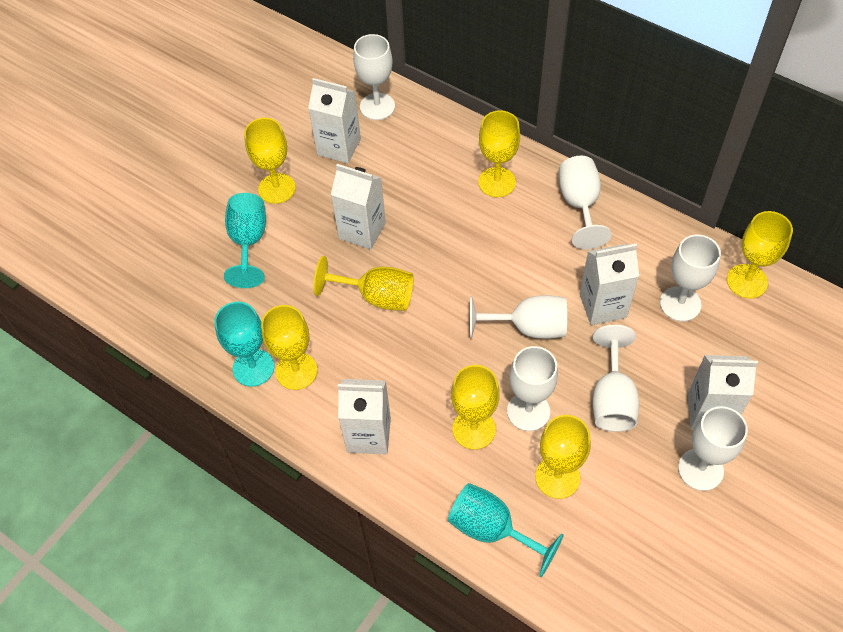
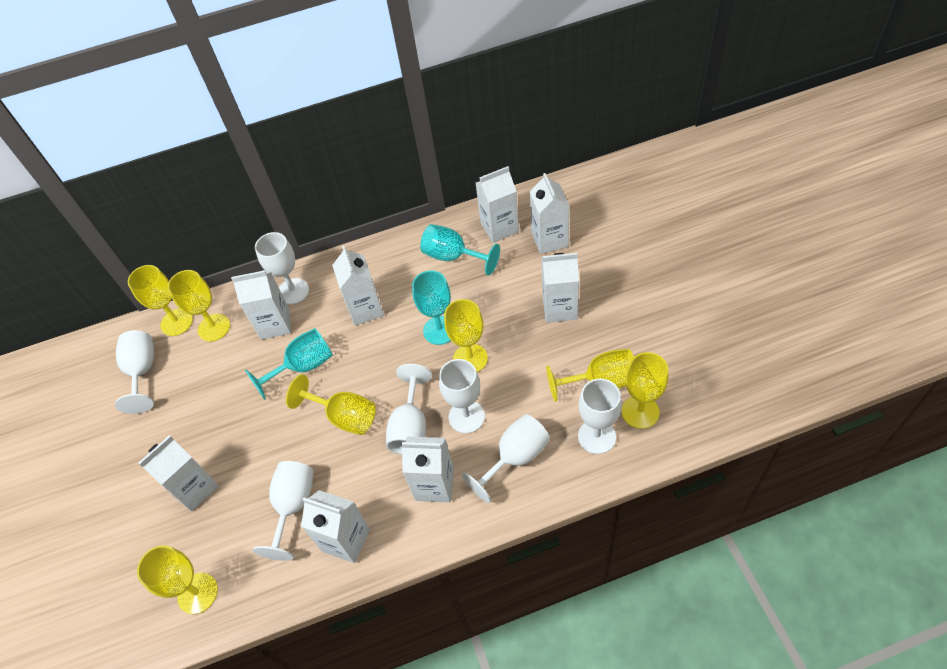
white carton: [308,78,361,163] [331,164,386,250] [338,379,391,454] [580,243,639,325] [688,355,758,430] = 5 -> [139,435,219,512] [231,270,291,340] [301,490,370,563] [332,246,384,326] [401,437,454,503] [476,166,519,243] [530,173,569,254] [541,253,579,323] = 8

